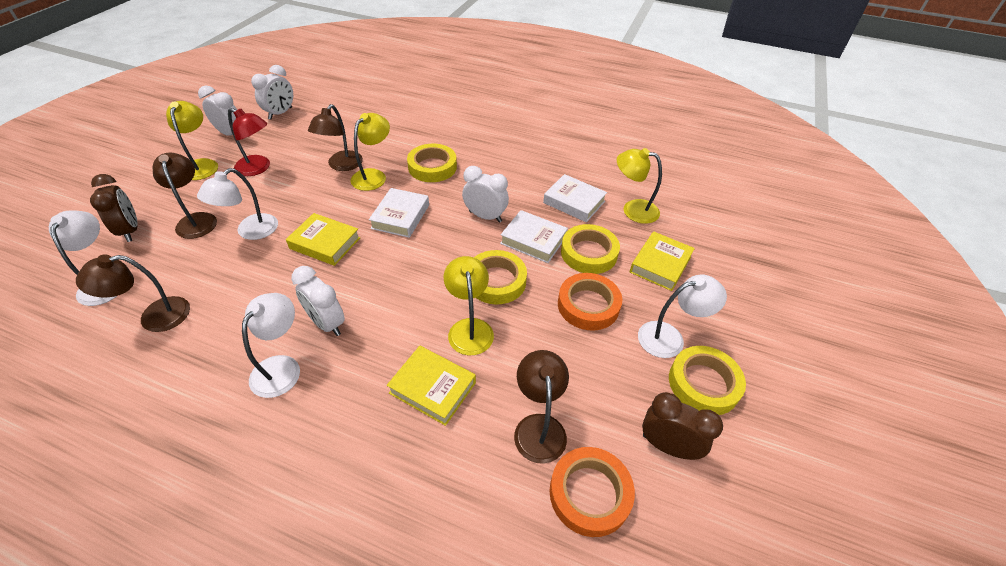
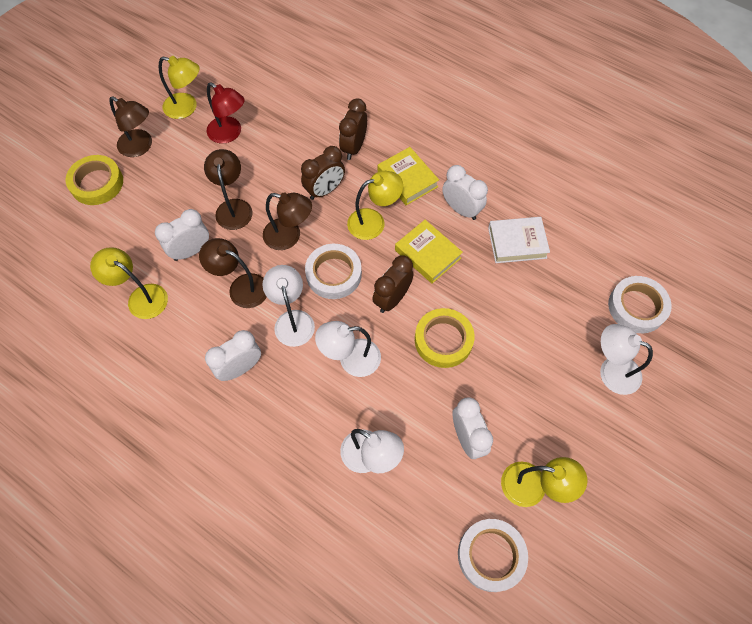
brown clock: [90,174,137,242] [642,392,723,460] = 2 -> [301,146,345,200] [339,98,367,160] [372,255,414,313] = 3
orange tape: [550,447,635,537] [558,273,622,331] = 2 -> none = 0
white book: [369,188,429,238] [500,210,568,263] [543,174,607,222] = 3 -> [488,217,550,263] = 1
white tape: none = 0 -> [305,244,362,299] [458,519,528,592] [608,276,672,333] = 3
yellow book: [286,213,360,266] [387,346,476,426] [630,231,695,291] = 3 -> [378,147,439,205] [395,220,463,284] = 2
yellow tape: [407,144,457,182] [474,250,527,304] [561,224,620,274] [669,346,746,415] = 4 -> [65,155,123,205] [415,308,475,368] = 2

